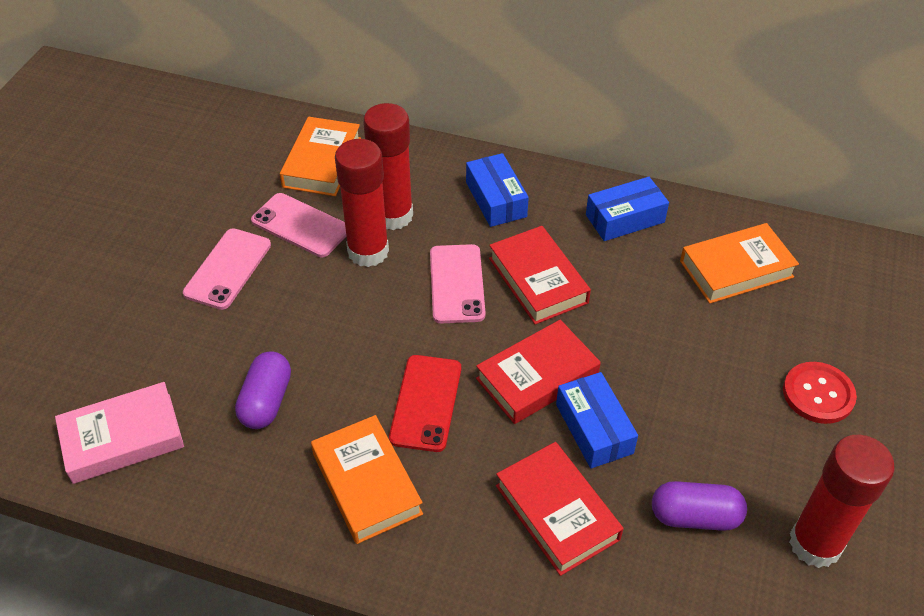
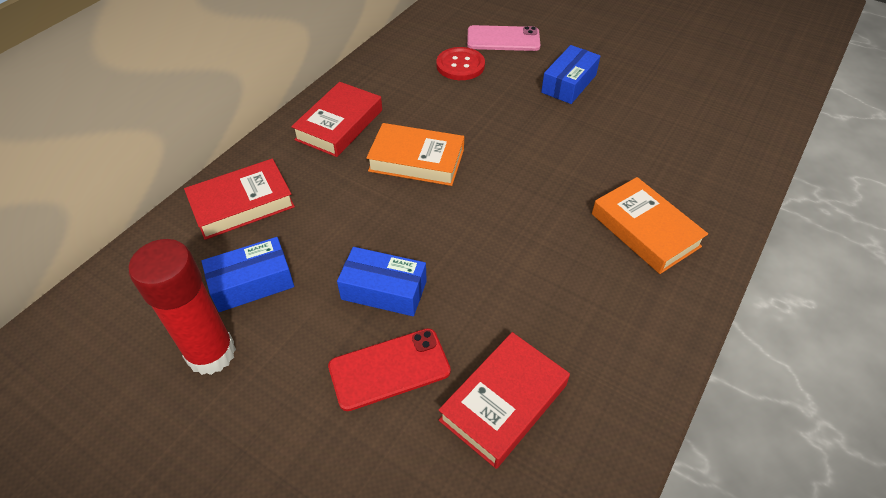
orange book: [280,117,361,196] [311,415,423,544] [680,223,799,304] = 3 -> [366,123,464,186] [592,177,708,274] = 2
pink book: [55,382,184,484] = 1 -> none = 0
pink phone: [183,228,271,310] [251,193,346,257] [430,244,486,323] = 3 -> [467,25,540,51] = 1
purple capsule: [235,351,291,429] [652,481,747,531] = 2 -> none = 0
red glue stick: [335,139,389,267] [363,103,413,230] [789,435,895,568] = 3 -> [129,239,236,375] = 1

